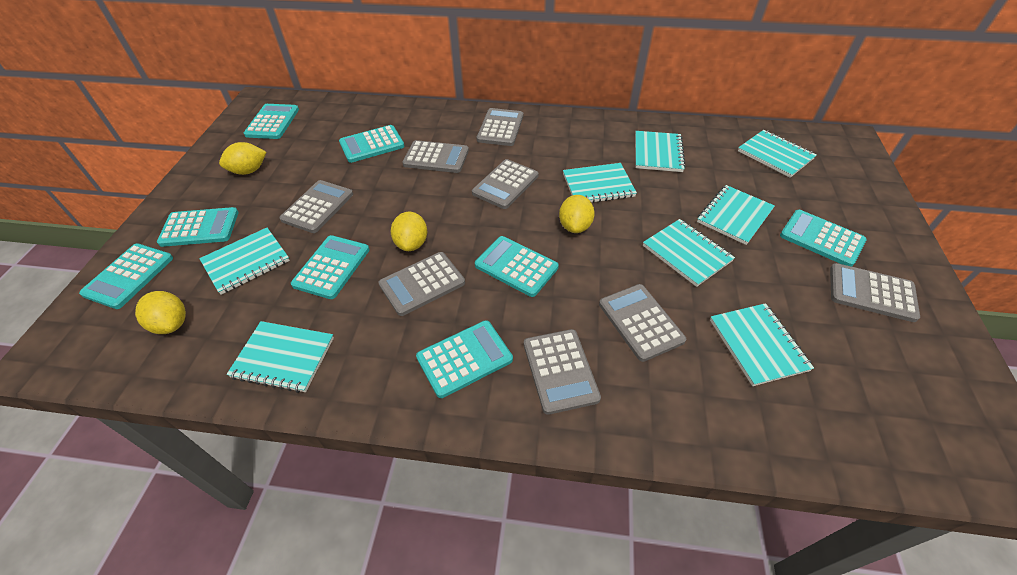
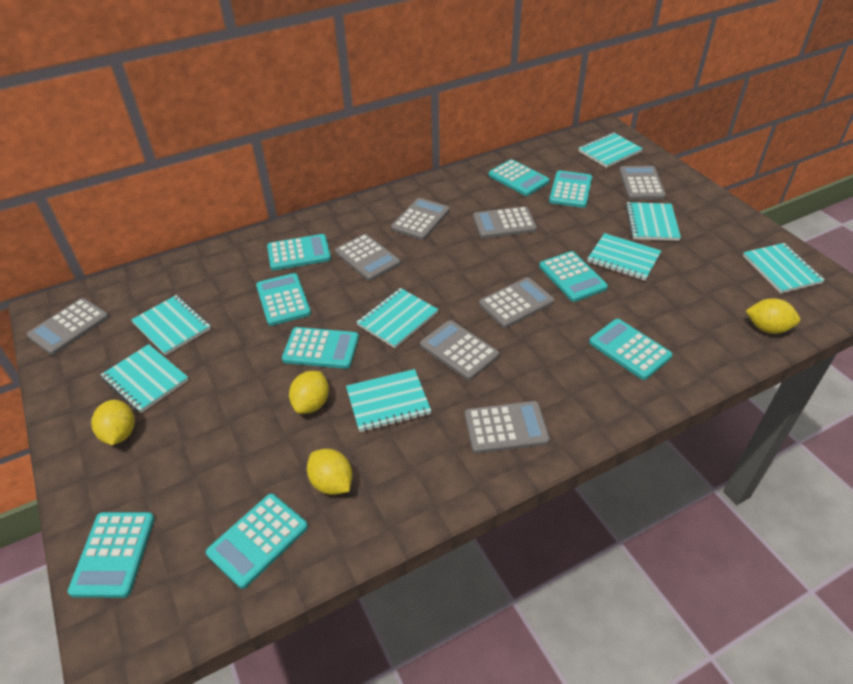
turquoise calculator: [79,244,173,309] [157,207,238,247] [244,104,299,139] [291,235,369,299] [339,125,404,163] [416,320,513,398] [475,236,559,297] [780,210,867,267] = 8 -> [67,512,155,598] [206,494,308,589] [256,273,311,326] [267,234,331,271] [282,327,359,369] [488,159,550,196] [539,251,608,302] [549,170,592,208] [589,319,673,380] = 9

